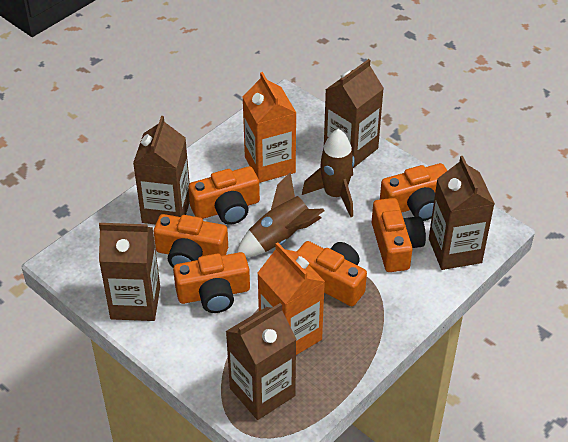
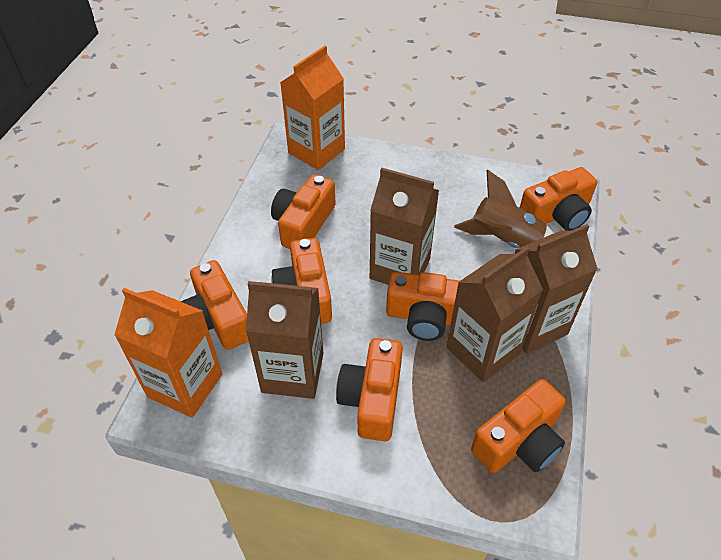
brown carton: [99,223,160,321] [133,116,190,225] [226,303,296,420] [324,59,384,168] [429,156,495,270] = 5 -> [246,281,323,399] [370,167,439,285] [447,247,543,382] [515,224,597,354] = 4
brown rocket: [237,172,325,257] [302,129,355,217] = 2 -> [454,170,554,248] = 1
orange camera: [154,214,228,268] [173,252,250,313] [188,166,260,225] [297,241,367,306] [372,198,426,272] [380,163,447,221] = 6 -> [180,260,249,350] [271,174,336,249] [271,238,332,324] [336,338,403,441] [386,272,460,341] [471,379,566,473] [520,167,597,231] = 7

